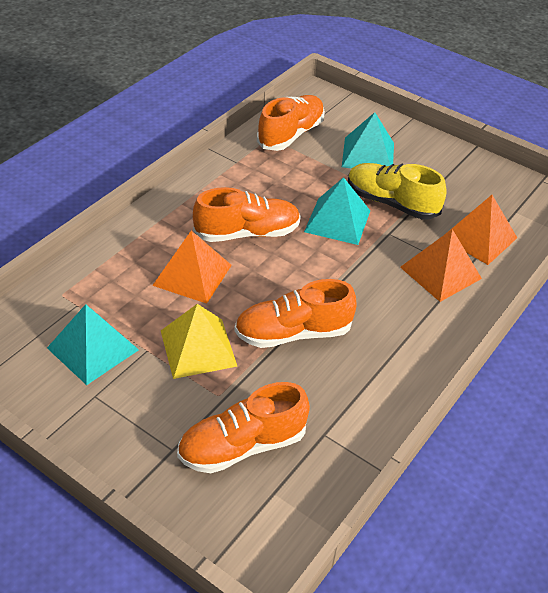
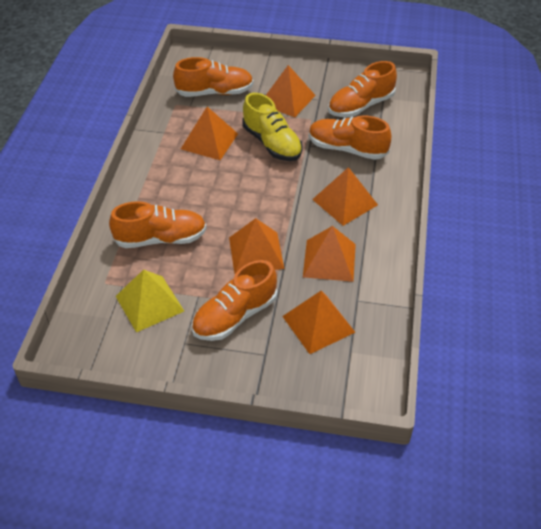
orange pyramid: [152,231,232,304] [400,229,482,302] [448,195,517,265] = 3 -> [181,107,238,160] [229,218,284,274] [266,65,316,118] [282,291,356,354] [303,226,356,282] [312,167,378,226] = 6
orange shoe: [177,382,310,473] [193,187,301,242] [235,279,357,348] [257,95,325,151] = 4 -> [109,201,207,248] [173,57,253,97] [192,260,277,341] [309,115,391,160] [328,61,397,117] = 5
turquoise pyramid: [47,304,139,385] [304,177,370,245] [342,112,394,168] = 3 -> none = 0

